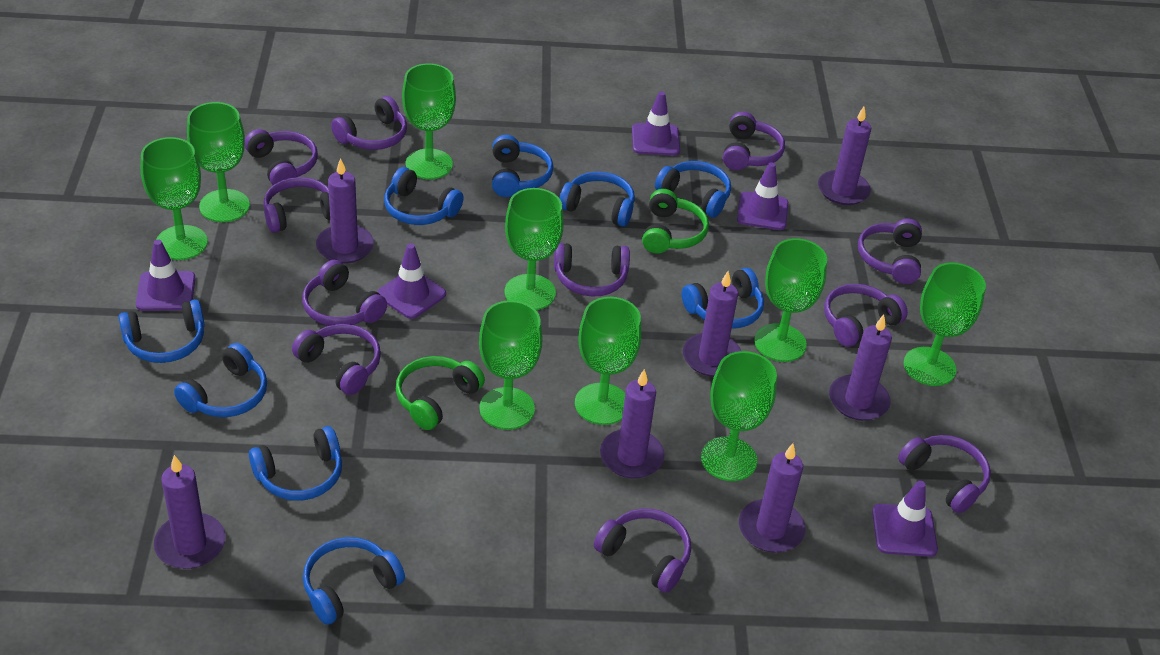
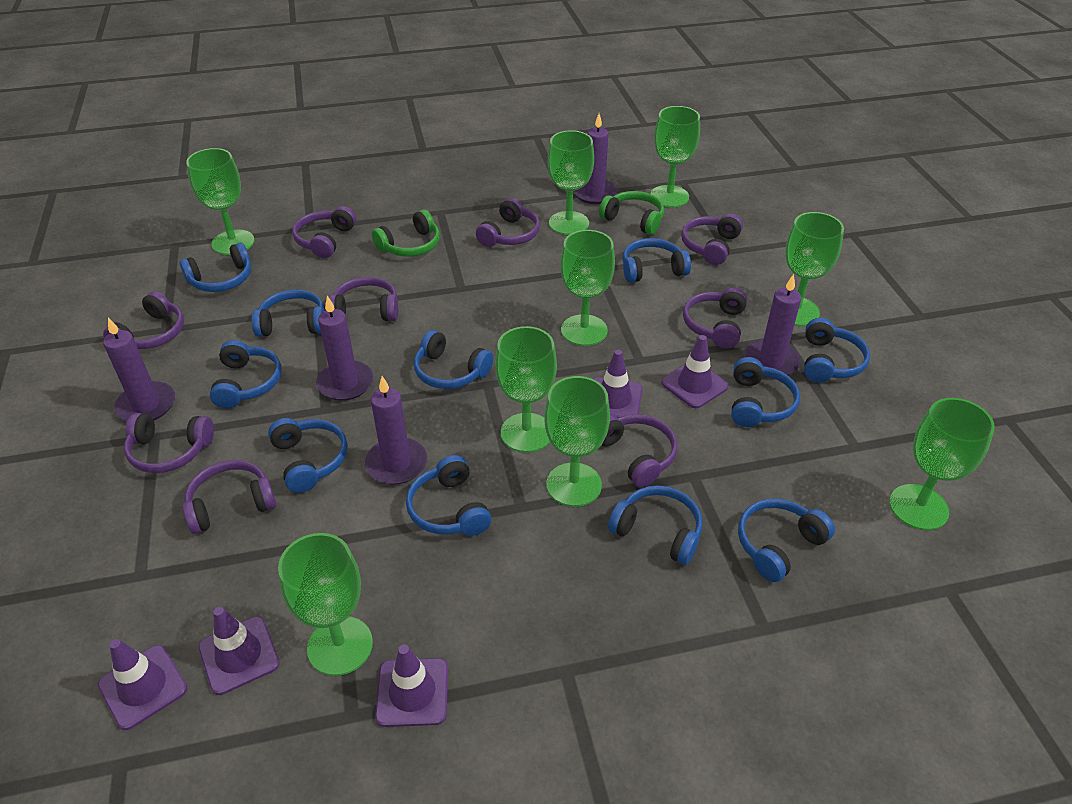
blue headphones: [119,299,204,363] [174,343,267,417] [249,426,342,501] [303,537,405,625] [384,167,464,225] [492,135,553,197] [559,172,635,227] [655,161,731,218] [681,268,764,328] = 9 -> [180,243,251,292] [210,340,282,408] [251,289,324,337] [268,418,348,493] [406,455,491,536] [414,330,493,389] [608,485,702,565] [622,238,691,283] [731,357,800,427] [738,498,835,582] [804,318,870,383] = 11
purple candle: [154,455,226,569] [316,158,374,264] [600,369,665,478] [683,271,741,377] [739,443,805,553] [818,107,871,205] [829,315,892,421] = 7 -> [103,318,175,421] [316,296,373,401] [365,376,427,484] [573,114,617,204] [744,274,801,378] = 5
purple headphones: [245,129,318,185] [263,177,330,233] [292,324,381,395] [302,260,387,326] [331,96,407,150] [554,243,630,297] [594,509,691,593] [723,112,785,170] [824,284,908,347] [858,218,922,284] [898,435,991,514] = 11 -> [103,291,184,349] [124,413,214,473] [182,460,276,534] [292,206,356,258] [328,277,398,321] [476,198,540,247] [602,414,677,487] [681,214,743,265] [683,287,747,349] = 9

